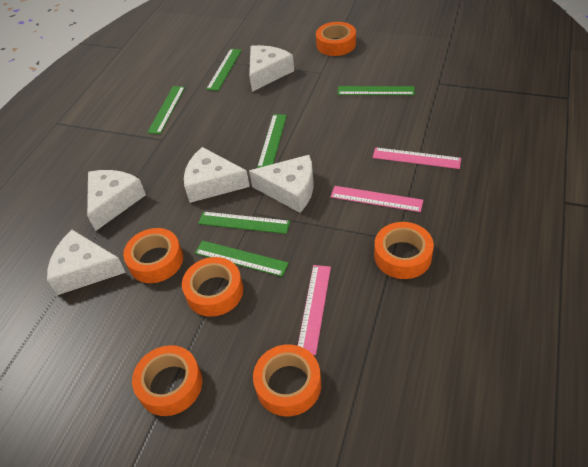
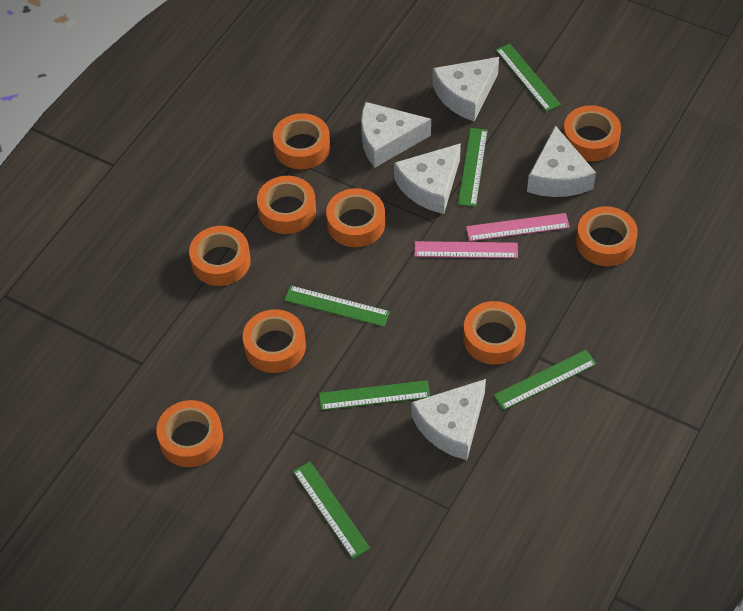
orange tape: [123,228,183,283] [132,345,202,416] [182,257,243,317] [253,344,321,416] [316,22,356,56] [374,222,434,279] = 6 -> [156,400,223,467] [189,226,251,286] [243,309,306,373] [257,176,316,234] [273,113,330,169] [326,188,385,247] [463,301,526,365] [563,105,621,161] [576,206,638,266] = 9
pink ruler: [298,265,331,355] [331,186,423,212] [373,147,461,169] = 3 -> [414,241,518,258] [466,213,570,241] = 2

